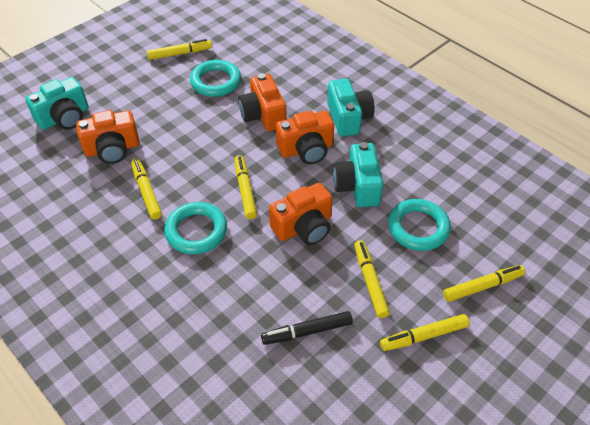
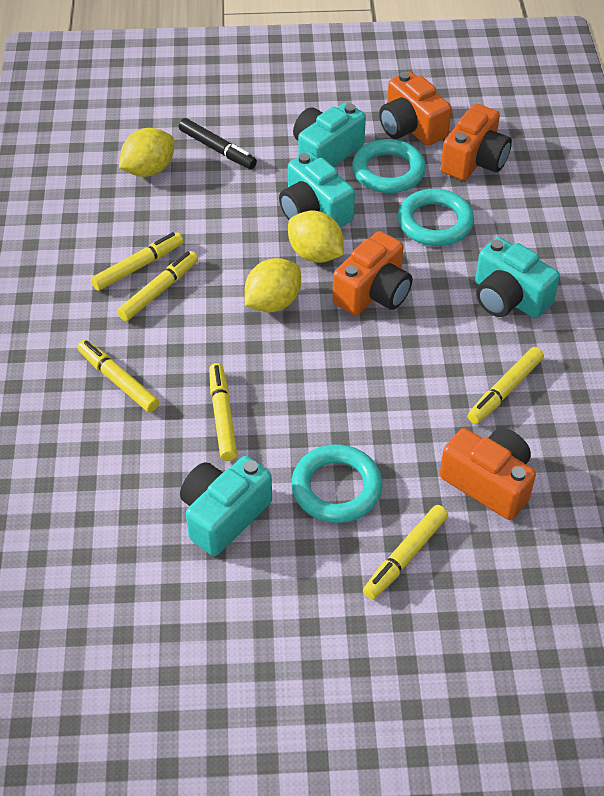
turquoise camera: [25,77,89,130] [327,79,375,137] [333,142,383,207] = 3 -> [180,456,272,556] [279,152,355,227] [293,103,366,167] [475,237,560,318] = 4
yellow lemon: none = 0 -> [119,128,175,177] [244,258,301,313] [288,211,344,263] = 3

